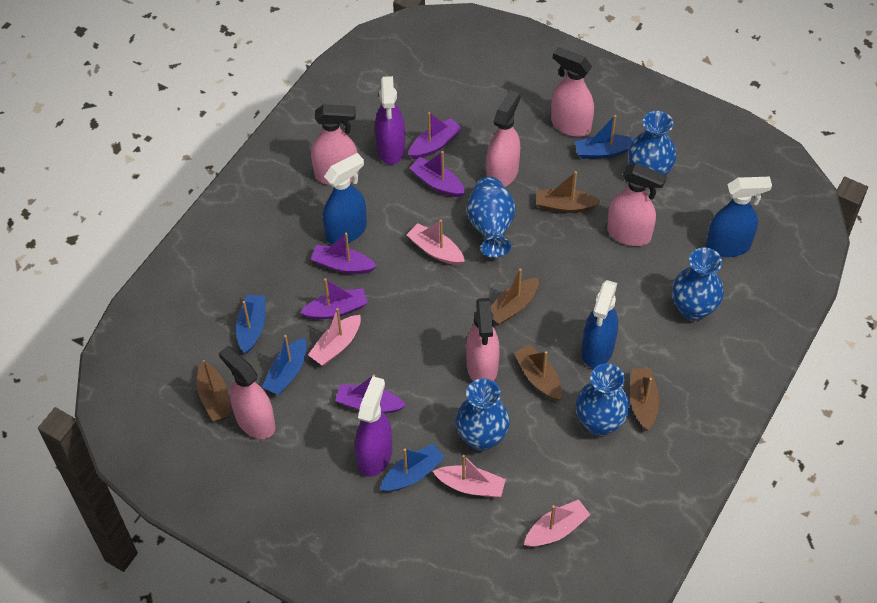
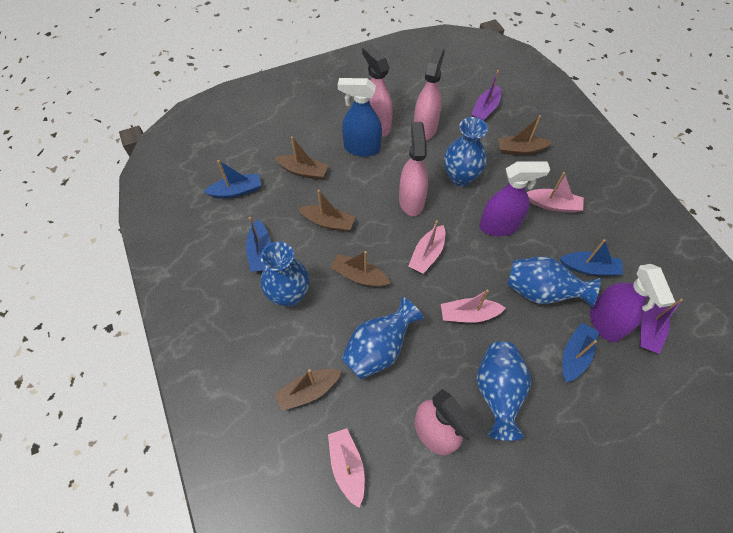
blue spray bottle: [323,153,367,244] [582,280,618,368] [706,177,772,257] = 3 -> [338,78,382,157] = 1
pink spray bottle: [219,346,275,439] [311,104,359,185] [466,298,500,381] [486,90,521,187] [551,47,594,137] [607,163,667,246] = 6 -> [362,45,393,136] [399,122,428,216] [414,47,445,140] [414,389,480,456] = 4
purple boat: [300,278,368,319] [311,233,377,274] [335,375,406,413] [409,112,462,159] [409,151,465,197] = 5 -> [471,70,501,121] [640,299,683,354] = 2

